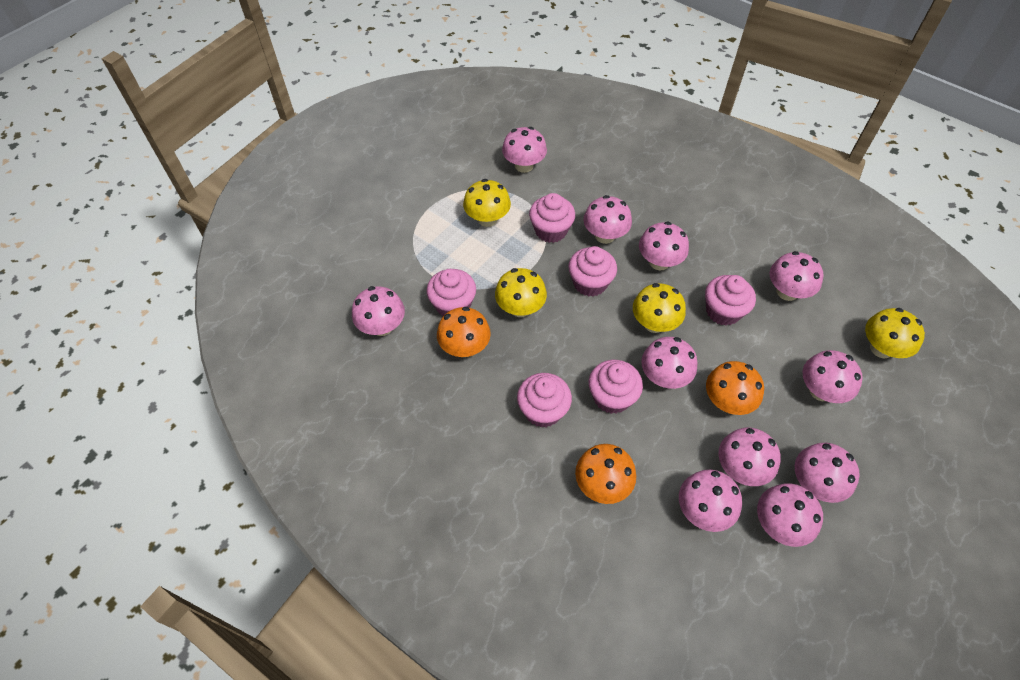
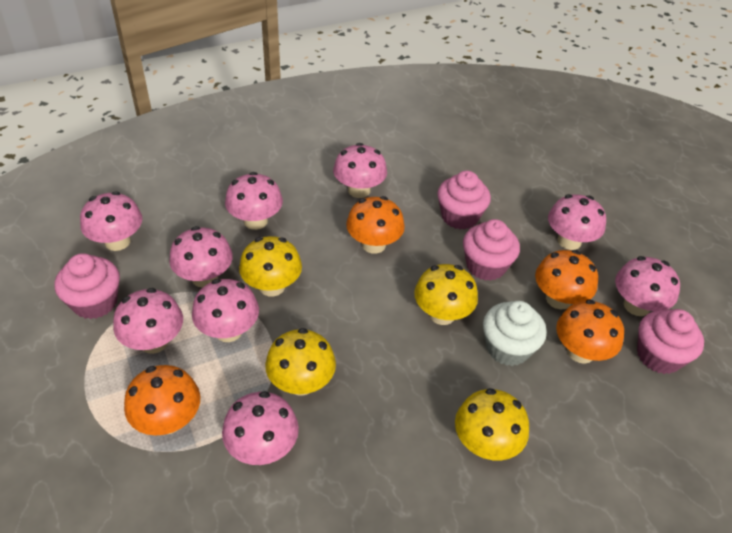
orange mushroom: [437,307,491,357] [575,444,636,504] [706,361,764,415] = 3 -> [124,365,200,436] [346,196,405,254] [535,250,598,309] [556,299,624,364] = 4
pink cupcake: [426,269,476,316] [517,373,572,427] [529,193,575,243] [568,246,617,297] [589,360,643,414] [705,275,756,326] = 6 -> [55,253,120,319] [437,171,491,230] [463,219,520,281] [637,309,704,374] = 4
pink mushroom: [352,286,405,336] [502,127,547,173] [583,195,632,244] [639,222,689,271] [641,337,697,389] [679,470,742,532] [718,428,781,486] [757,483,823,547] [770,251,824,301] [795,443,860,503] [803,350,863,403] = 11 -> [80,191,142,251] [113,288,183,354] [169,226,233,288] [192,279,259,342] [222,391,299,465] [225,172,283,230] [333,143,387,198] [548,194,606,250] [615,256,680,316] = 9
white cupcake: none = 0 -> [483,301,547,366] = 1

